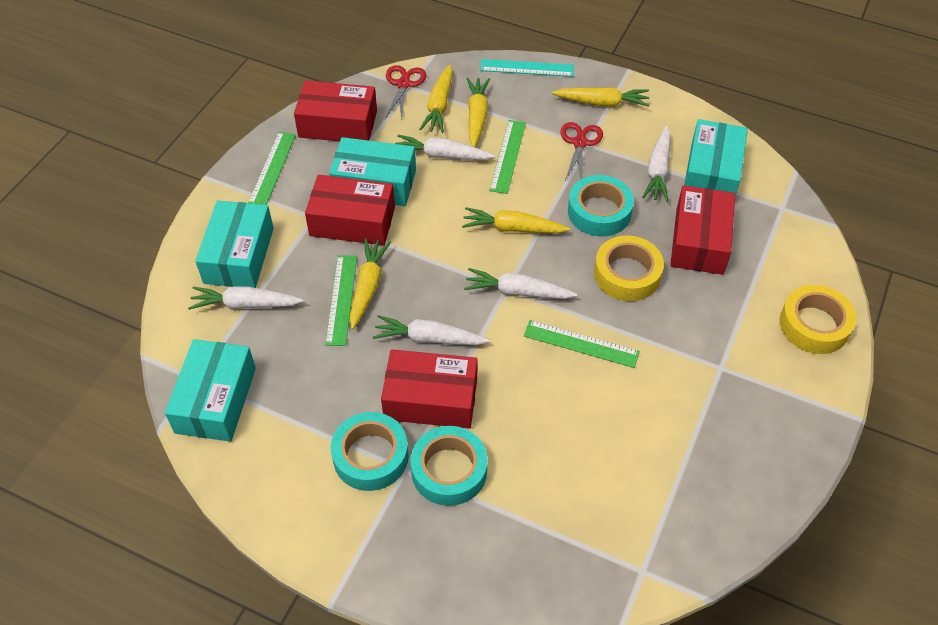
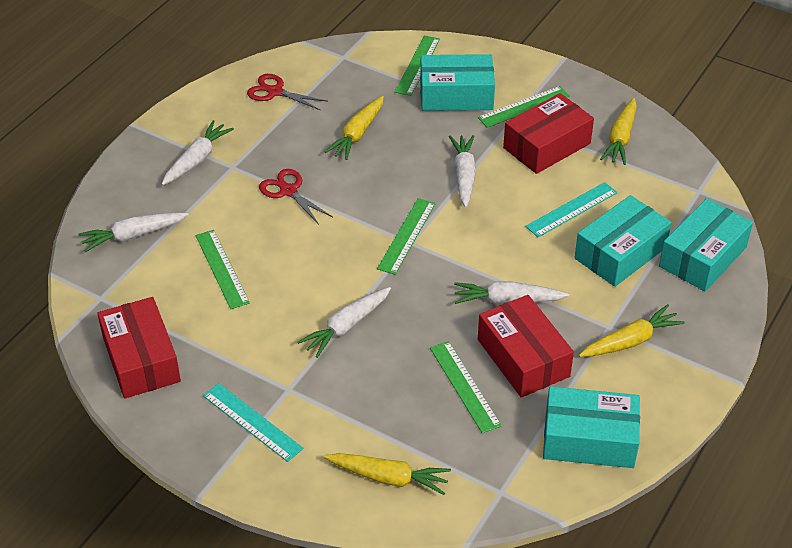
green ruler: [248,132,296,205] [325,255,357,346] [489,120,526,194] [524,320,640,368] = 4 -> [195,230,250,309] [377,198,436,275] [395,35,440,96] [430,341,502,433] [478,86,570,128] = 5
red box: [294,80,377,141] [305,175,395,245] [381,349,478,429] [670,185,735,275] = 4 -> [97,297,181,399] [478,295,574,398] [503,93,594,174] = 3
turquoise ruler: [480,59,574,77] = 1 -> [203,383,303,462] [525,182,617,237] = 2
turquoise tape: [331,412,409,491] [410,426,488,506] [568,175,634,237] = 3 -> none = 0
yellow carrot: [350,238,391,329] [419,64,453,133] [462,207,570,233] [466,77,490,147] [552,87,650,107] = 5 -> [324,453,451,495] [325,96,384,160] [579,304,685,357] [600,98,637,165] = 4
yellow tape: [594,235,664,301] [780,285,856,354] = 2 -> none = 0

